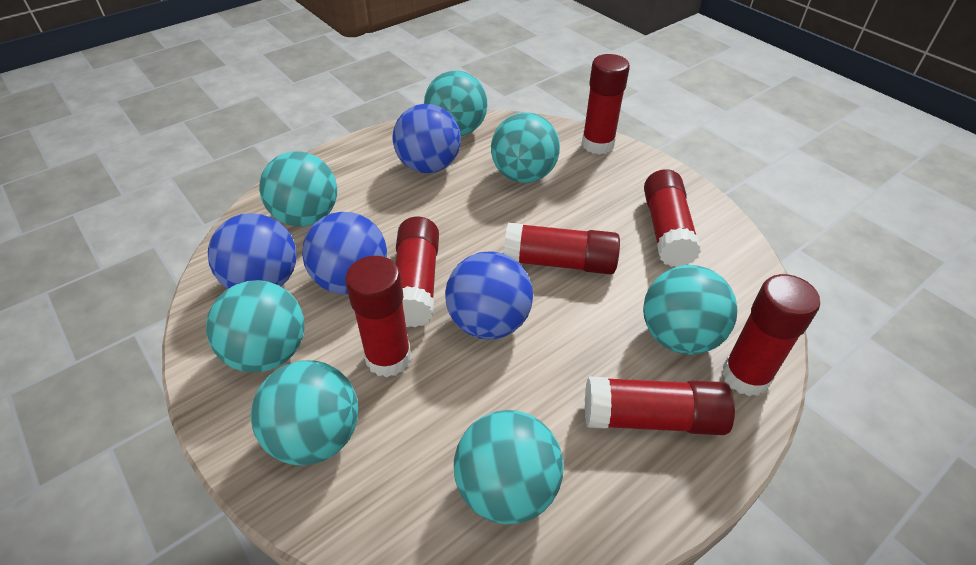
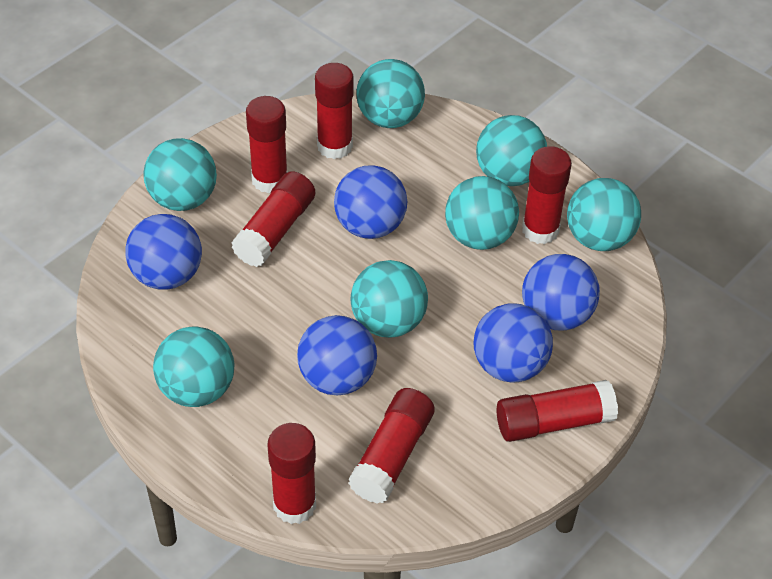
blue ball: [208,213,297,289] [302,212,387,294] [392,104,461,174] [445,251,533,340] = 4 -> [125,214,202,290] [297,315,377,395] [334,165,407,239] [473,303,553,383] [522,254,600,330] = 5

